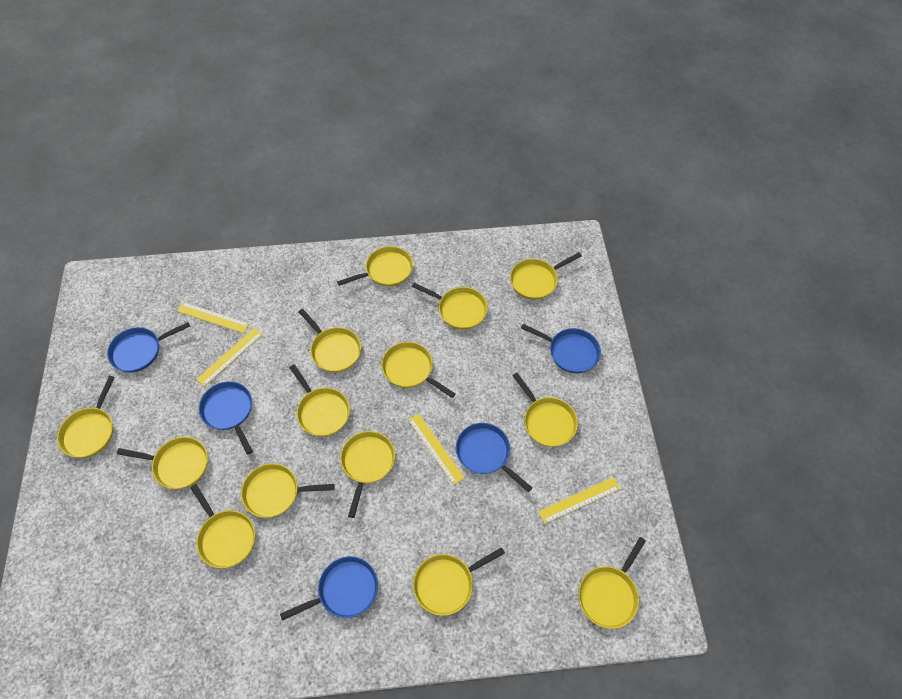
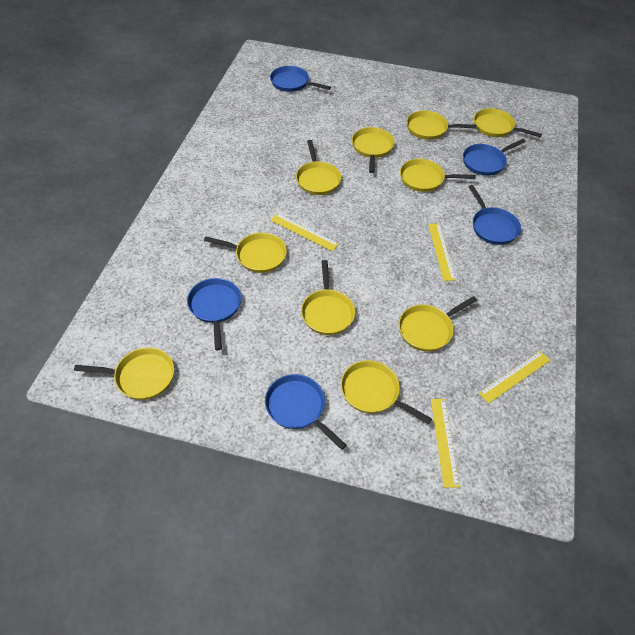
yellow pan: [57,376,115,458] [117,437,208,489] [191,484,255,568] [241,463,335,518] [289,364,350,436] [298,309,361,372] [337,246,413,286] [340,431,395,518] [382,342,456,398] [412,283,488,330] [413,547,505,616] [510,252,582,300] [512,373,578,447] [578,537,646,629] = 14 -> [74,348,174,400] [204,233,287,273] [296,140,341,195] [301,260,355,335] [341,360,432,424] [352,127,395,173] [399,296,477,351] [400,159,476,192] [407,110,477,140] [474,108,542,137] = 10

